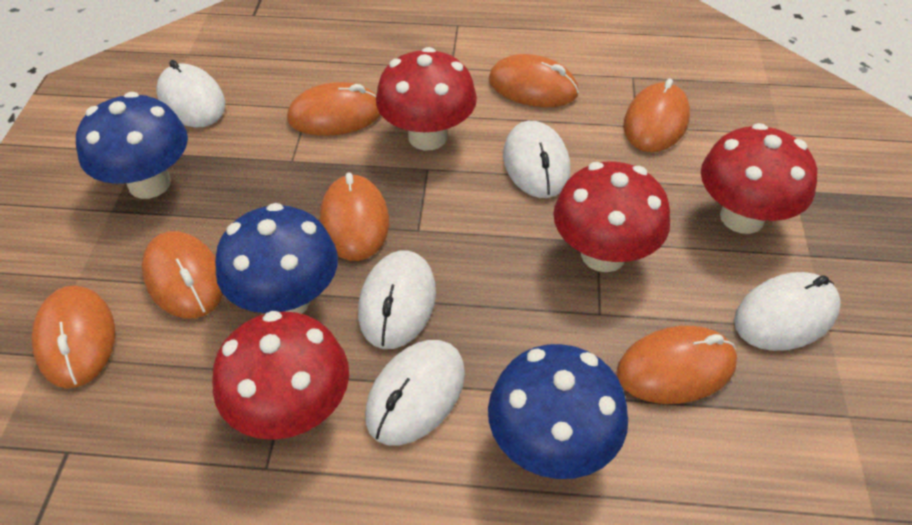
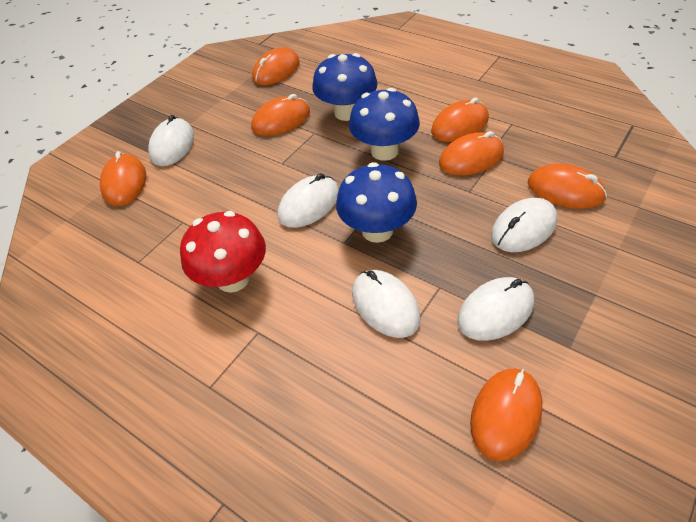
red mushroom: [212,311,349,440] [376,47,477,150] [553,162,670,272] [701,123,817,234] = 4 -> [180,211,266,293] = 1

